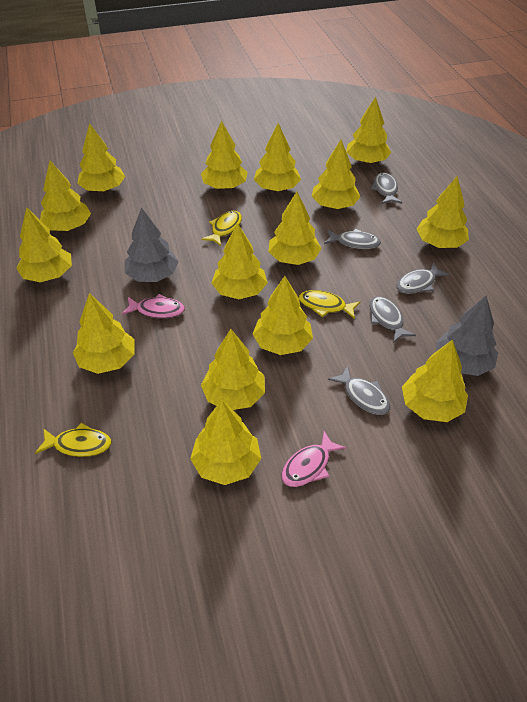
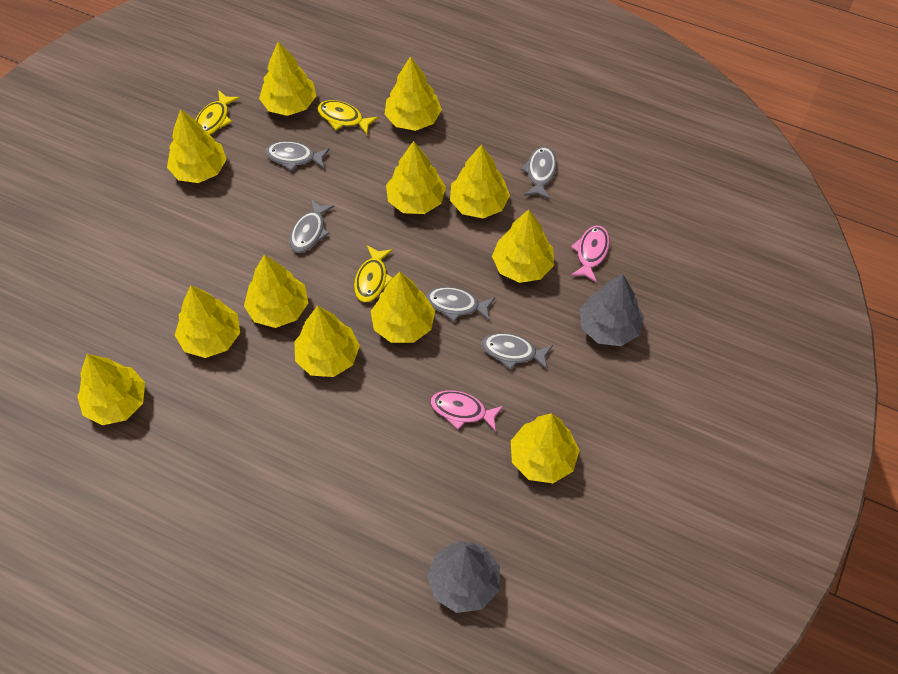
yellow tree: [16,207,72,282] [40,161,91,231] [73,293,134,374] [78,123,125,192] [190,400,261,485] [201,121,248,189] [201,329,265,410] [212,223,268,299] [253,276,313,355] [254,123,301,191] [269,191,321,265] [312,140,360,209] [346,97,391,164] [402,340,468,422] [416,176,469,248] = 15 -> [77,354,145,425] [167,109,227,183] [175,285,240,358] [244,255,308,328] [259,42,316,116] [294,306,360,377] [371,271,435,343] [385,56,442,131] [386,141,446,214] [450,144,510,218] [492,210,554,283] [511,413,580,483] = 12

